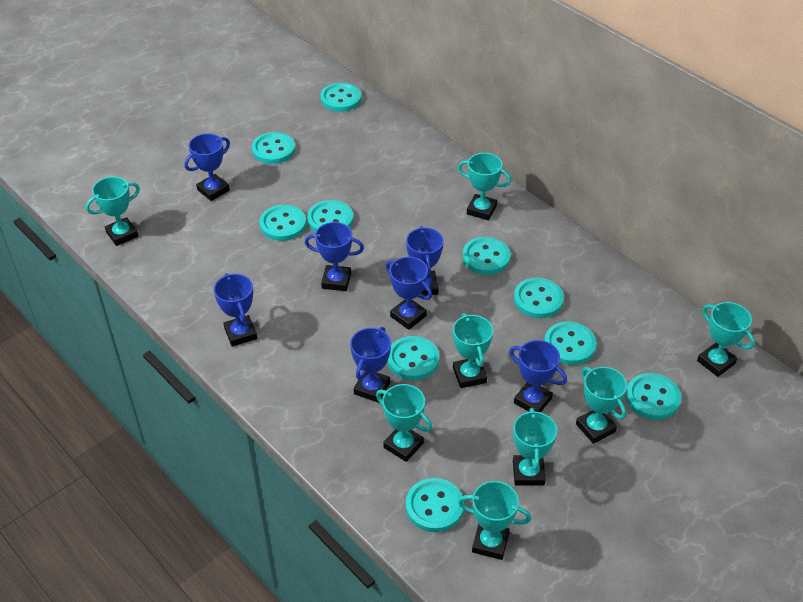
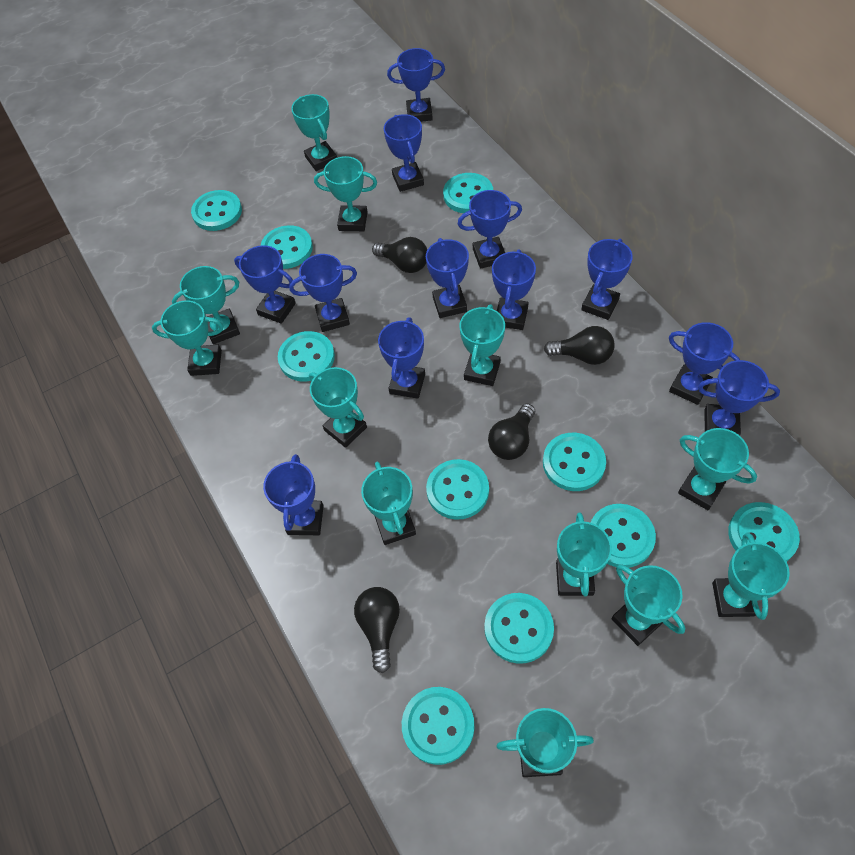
black light bulb: none = 0 -> [354,587,400,673] [372,237,427,273] [488,403,535,460] [544,326,614,365] = 4
blue trophy: [185,133,230,201] [214,273,257,346] [305,222,364,291] [350,327,391,403] [386,257,432,330] [406,226,444,296] [509,340,567,412] = 7 -> [234,245,296,324] [263,454,324,535] [289,254,357,332] [378,317,425,399] [384,114,424,192] [387,48,445,122] [426,238,469,318] [458,190,522,269] [492,249,536,330] [581,239,633,320] [669,322,740,405] [698,360,780,435] = 12
turquoise trophy: [86,177,140,246] [376,384,432,462] [453,313,493,388] [458,153,511,220] [458,481,531,560] [513,408,557,486] [576,367,627,444] [697,302,755,377] = 8 -> [152,300,223,376] [172,266,240,344] [291,94,337,171] [309,367,367,448] [314,156,377,231] [361,462,416,545] [459,304,505,386] [496,708,594,777] [556,512,612,596] [612,564,686,646] [678,428,757,510] [712,533,790,620] = 12

